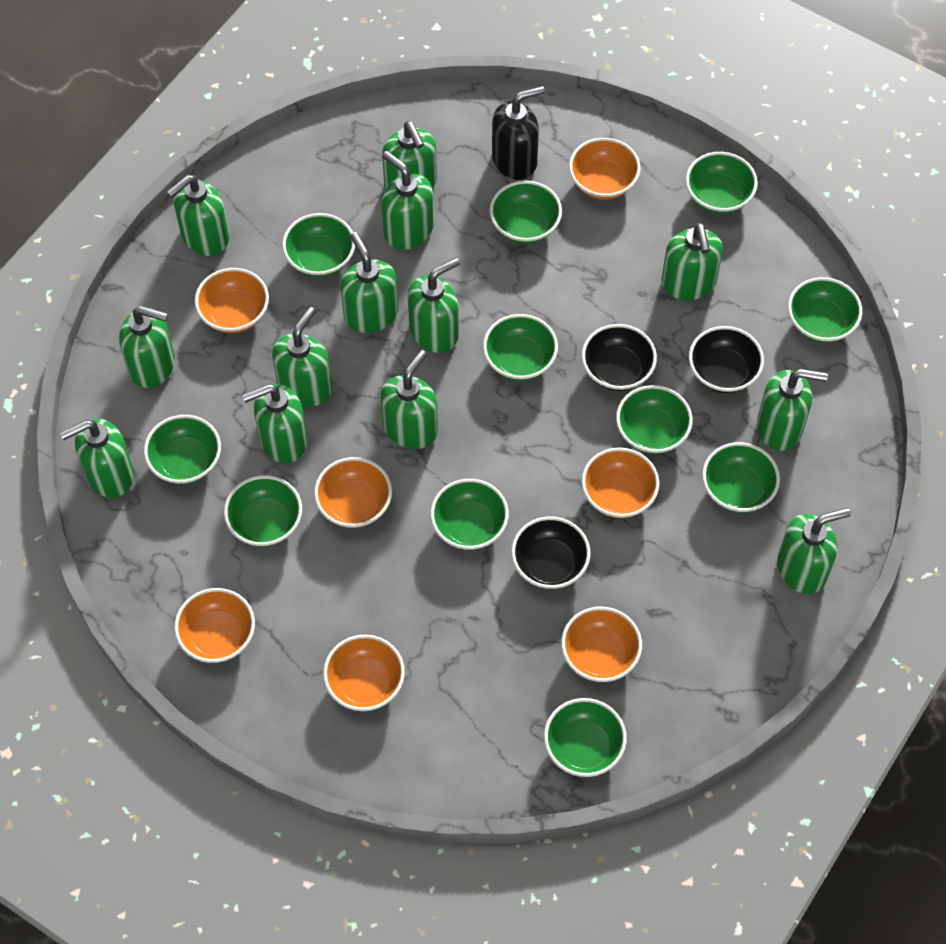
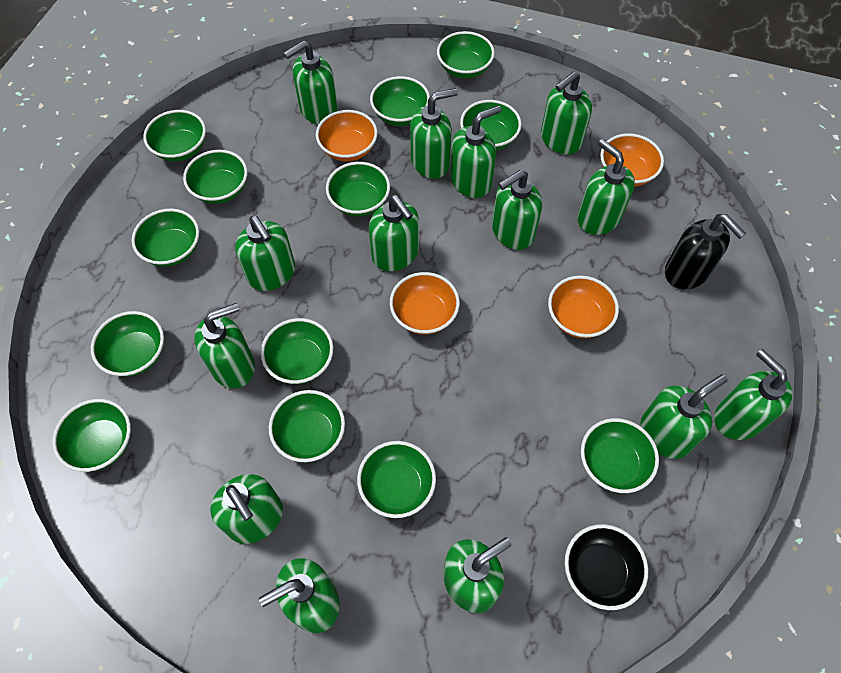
black bowl: [511,516,591,589] [581,324,657,391] [689,326,764,393] = 3 -> [565,524,648,610] = 1
green bowl: [144,415,221,484] [224,475,302,547] [282,213,355,277] [430,479,509,550] [483,314,558,381] [490,181,562,244] [544,698,627,777] [616,385,693,454] [686,152,758,214] [702,442,780,513] [788,277,863,343] = 11 -> [52,399,131,472] [91,311,164,376] [132,208,199,267] [143,110,206,161] [183,150,248,204] [261,318,334,384] [269,390,345,462] [326,162,390,217] [357,441,436,518] [370,76,430,126] [437,31,495,78] [460,100,522,150] [581,418,659,493] = 13
green soap dispenser: [60,419,134,498] [119,306,175,388] [167,175,229,256] [242,384,307,464] [272,307,332,407] [341,232,398,333] [380,350,438,449] [381,151,434,250] [382,121,437,189] [408,258,460,353] [661,223,723,300] [757,369,828,451] [777,508,851,594] = 13 -> [194,303,255,389] [210,474,283,544] [235,216,295,291] [259,558,339,633] [284,40,338,125] [369,195,419,271] [410,88,458,179] [443,537,512,613] [450,105,501,198] [492,170,542,250] [541,71,592,154] [577,139,635,235] [640,374,728,459] [714,349,793,440] = 14
orange bowl: [174,588,255,663] [195,268,269,333] [314,457,392,528] [323,634,405,711] [561,607,642,682] [569,138,641,200] [582,448,659,518] = 7 -> [316,110,378,162] [390,272,460,335] [548,275,619,338] [600,133,664,187] = 4

